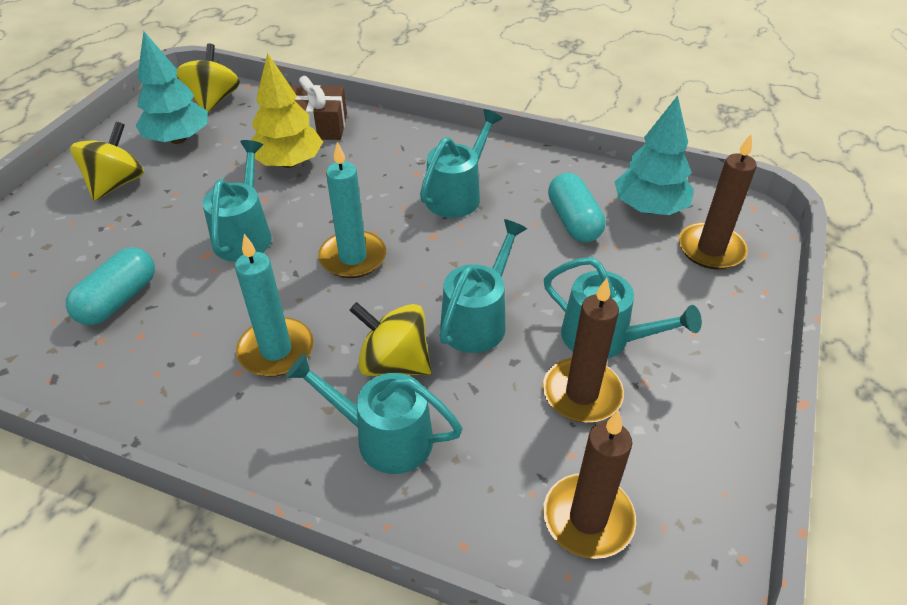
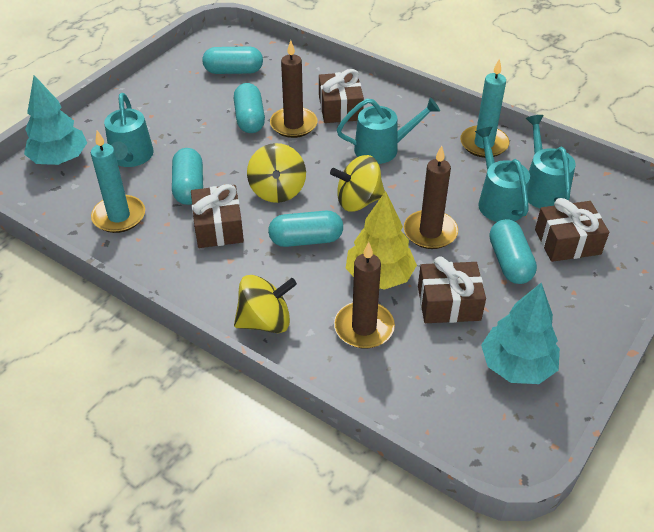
brown gift: [291,76,347,140] = 1 -> [191,184,244,248] [319,69,364,123] [418,256,486,323] [535,198,609,262] = 4
turquoise capsule: [66,247,155,325] [548,173,606,242] = 2 -> [172,148,203,205] [202,46,263,74] [234,83,265,133] [268,211,343,247] [490,219,537,284] = 5
turquoise watering can: [203,140,272,262] [286,353,463,474] [420,109,503,218] [439,219,527,353] [544,257,702,359] = 5 -> [104,93,154,167] [337,97,440,164] [475,127,530,222] [526,115,576,208] = 4

